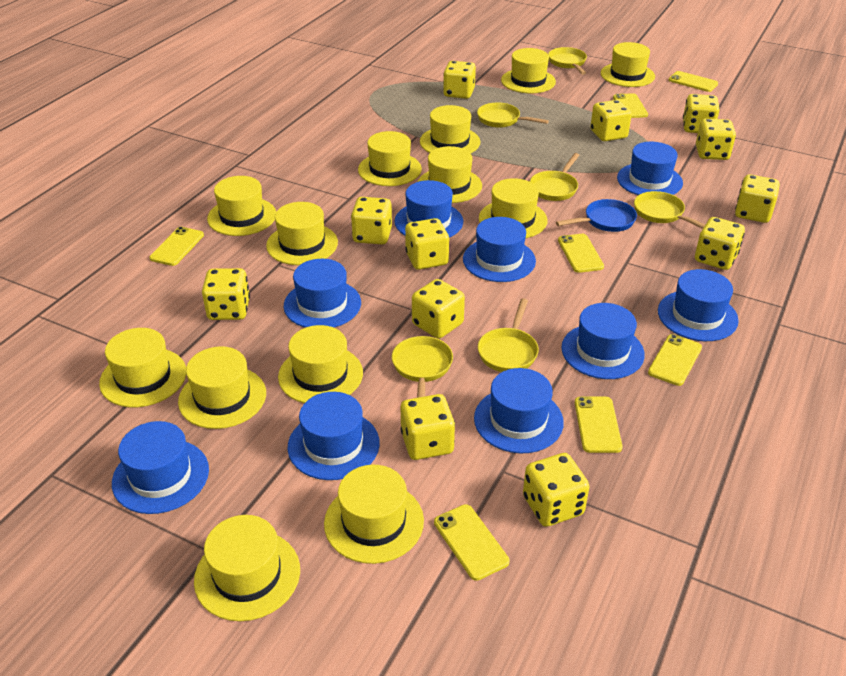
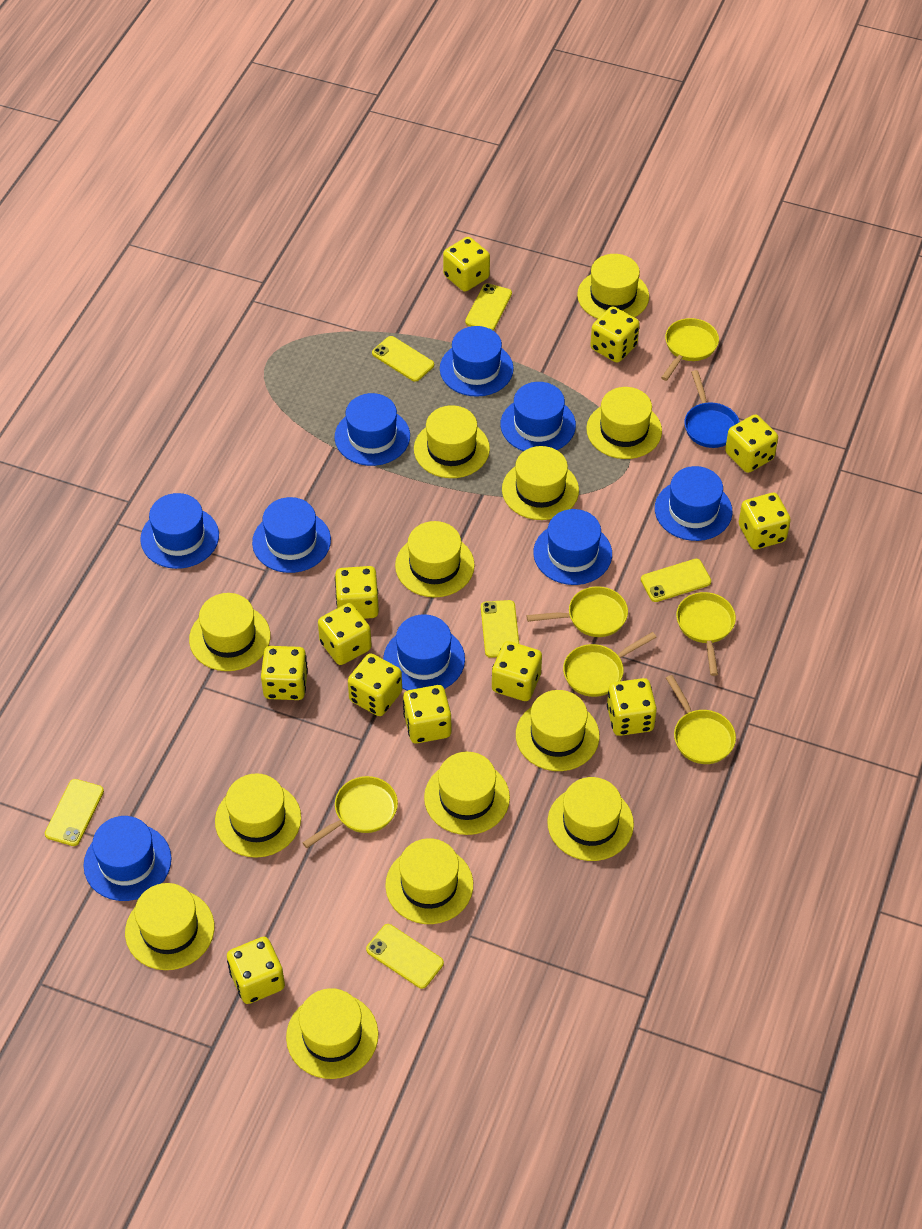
yellow phone: [149,227,204,266] [434,504,509,581] [558,234,604,273] [575,397,623,453] [613,93,648,118] [648,334,702,386] [669,71,718,92] = 7 -> [45,779,104,846] [366,924,444,989] [372,336,434,382] [465,283,512,331] [481,600,519,658] [641,559,711,602] = 6

